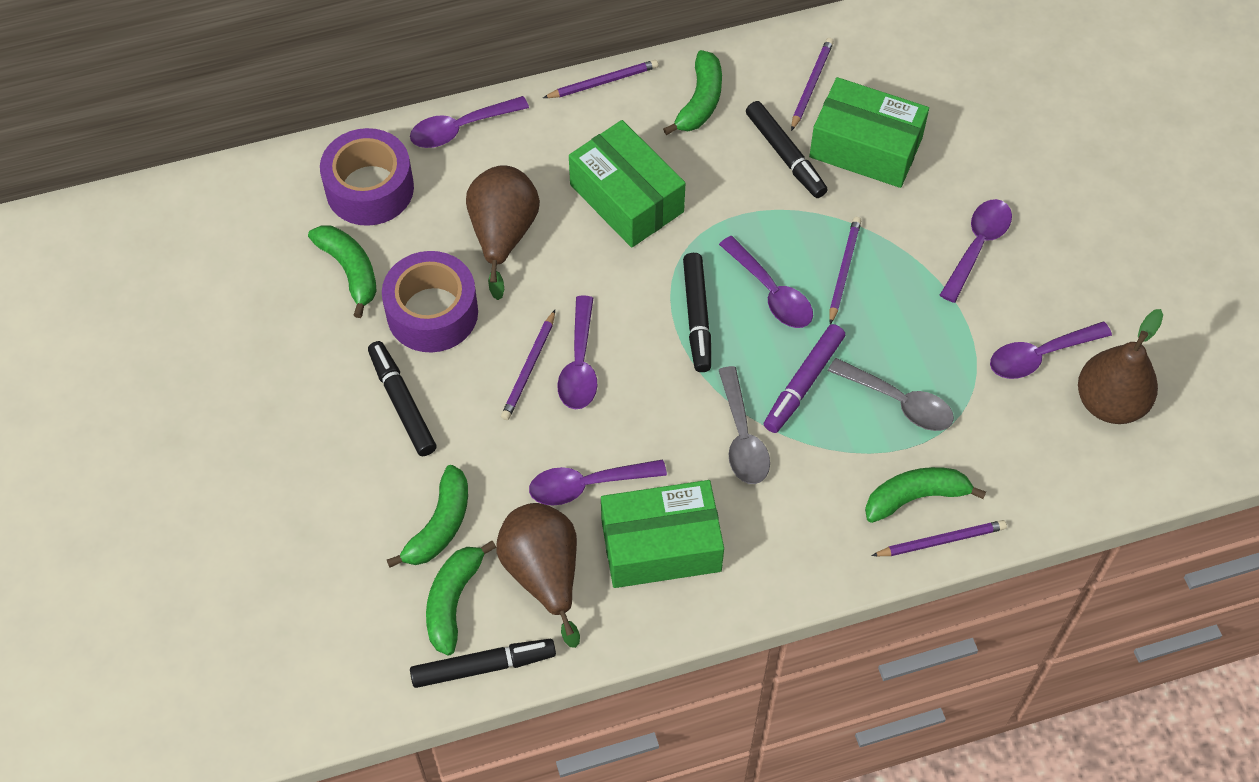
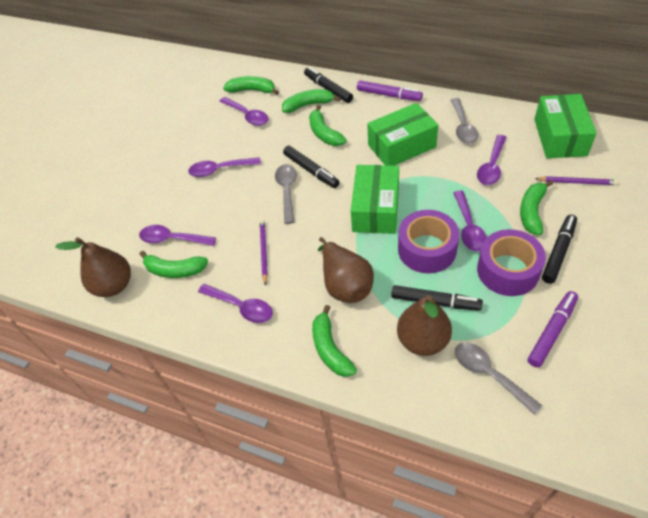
green banana: [308,225,377,318] [387,465,468,568] [426,540,496,655] [663,50,722,135] [865,467,986,523] = 5 -> [140,251,208,278] [223,76,279,95] [282,89,341,113] [309,105,347,146] [312,305,357,377] [520,180,553,235] = 6
grey spoon: [719,366,770,484] [828,358,954,431] = 2 -> [275,164,297,224] [451,98,478,144] [455,342,542,415] = 3
purple marker: [764,324,845,433] = 1 -> [357,80,423,101] [528,291,578,368] = 2
purple pencil: [501,310,555,420] [543,60,658,98] [791,38,834,131] [829,217,861,325] [871,520,1007,556] = 5 -> [260,220,268,285] [535,176,618,185] = 2

